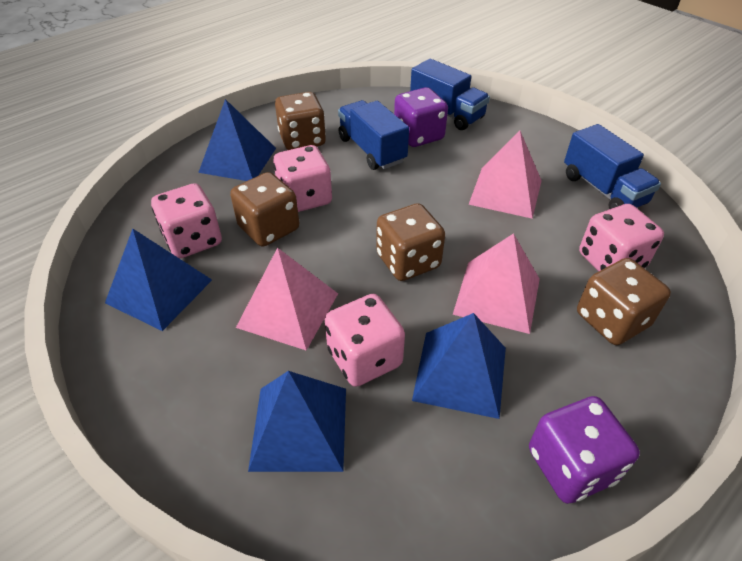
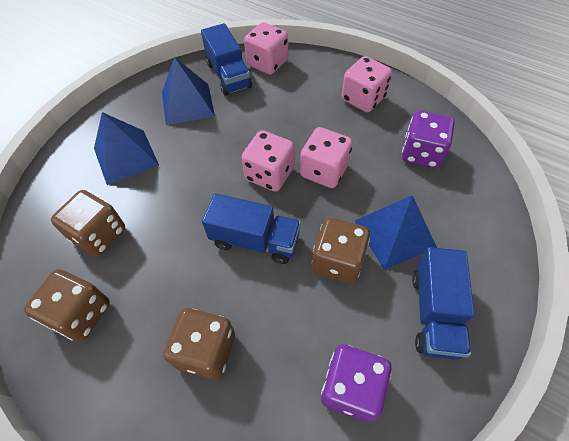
blue pyramid: [105,229,212,331] [198,99,276,181] [248,371,346,472] [412,313,506,419] = 4 -> [94,112,159,185] [162,57,215,125] [355,195,437,270] = 3
pink pyramid: [236,248,338,351] [453,233,540,334] [468,131,542,219] = 3 -> none = 0

